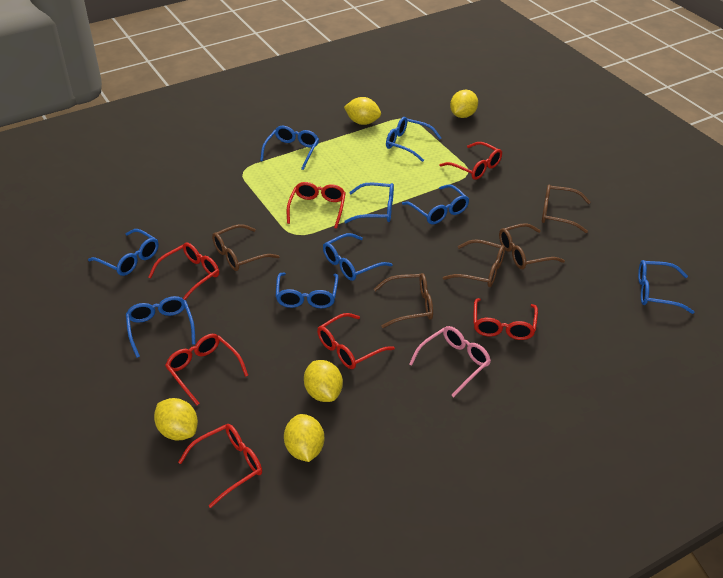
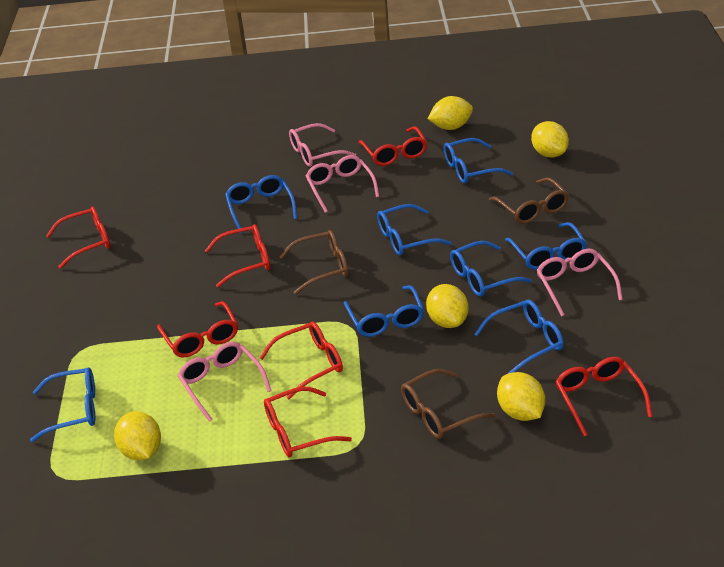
blue glasses: [88,229,159,276] [126,296,196,358] [260,126,319,170] [276,272,339,308] [323,233,393,281] [344,182,394,223] [386,117,441,162] [402,184,469,224] [638,260,694,314] = 9 -> [30,367,95,442] [225,175,297,233] [344,285,424,337] [377,204,452,256] [444,138,513,183] [450,241,532,297] [474,299,564,374] [505,222,587,270] = 8
brown glasses: [212,224,280,271] [374,273,433,328] [443,239,505,287] [499,223,565,269] [542,184,591,233] = 5 -> [279,230,348,294] [401,369,496,439] [489,177,569,224] = 3
pink glasses: [409,326,491,397] = 1 -> [178,342,271,422] [289,123,356,167] [306,155,379,213] [536,249,623,316] = 4

